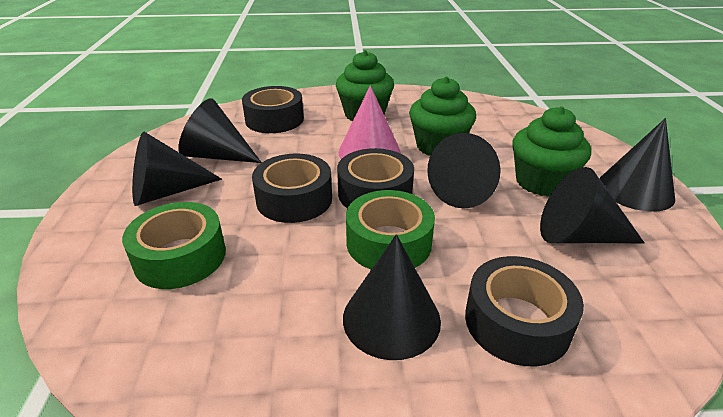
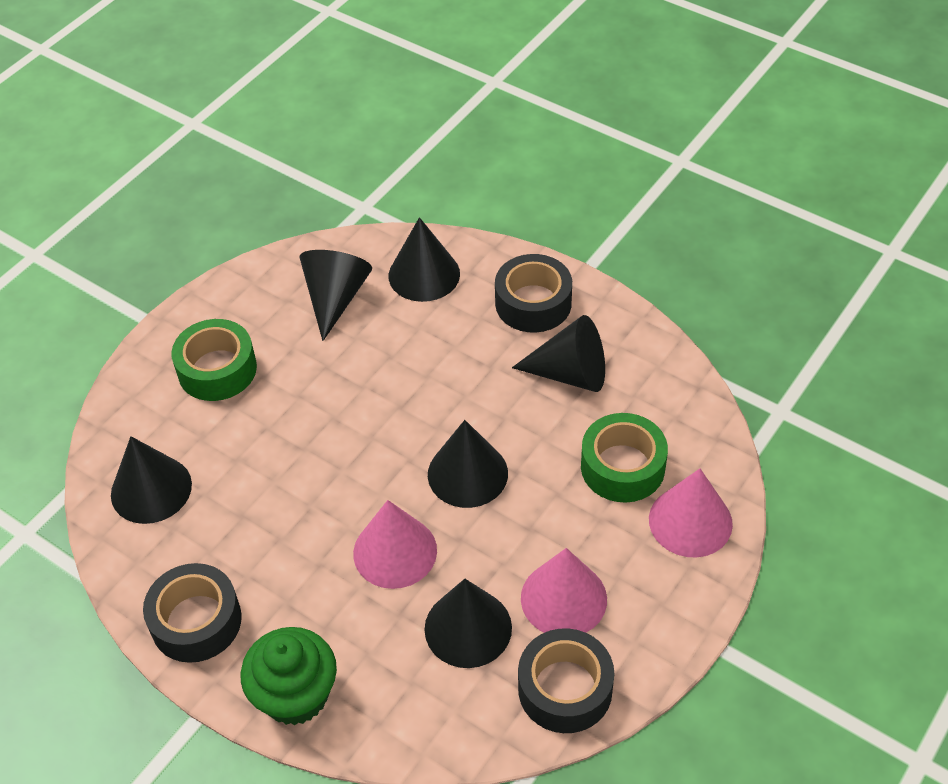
black tape: [242,86,304,133] [252,153,332,223] [337,148,414,208] [465,256,584,366] = 4 -> [143,563,242,663] [495,254,572,333] [518,628,614,733] = 3
green cupcake: [336,50,394,121] [409,77,476,155] [512,106,591,196] = 3 -> [241,627,337,725] = 1
pink cone: [338,85,401,159] = 1 -> [353,500,437,589] [521,548,607,633] [649,469,733,557] = 3

